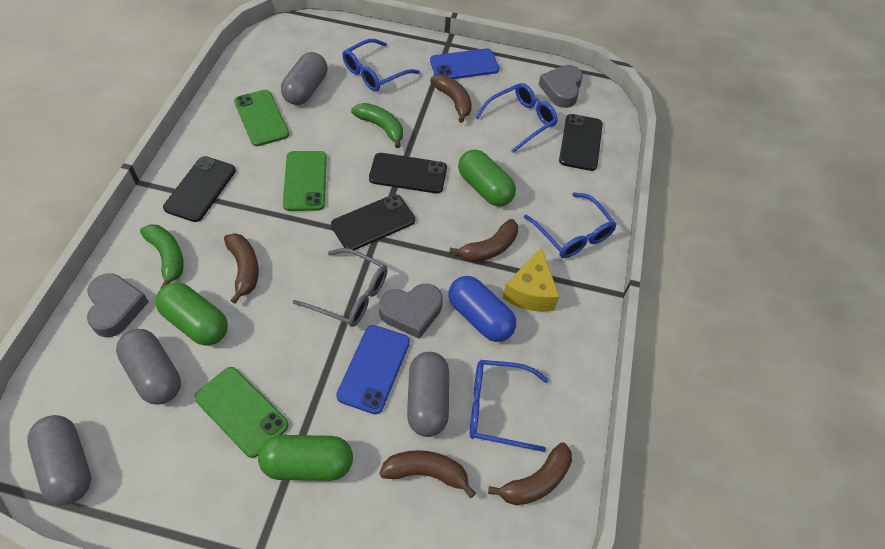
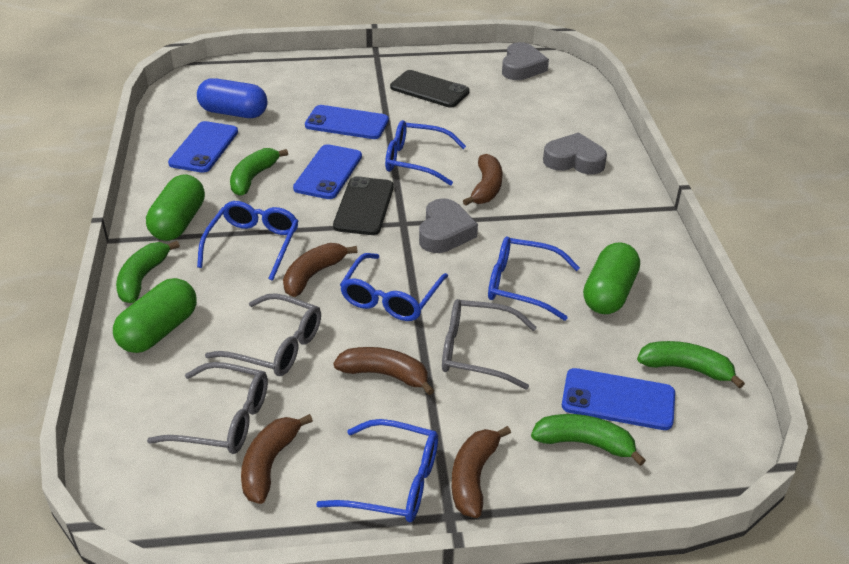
black phone: [163,156,236,222] [331,194,415,250] [369,153,447,193] [559,114,603,171] = 4 -> [333,176,394,235] [390,70,470,108] = 2
blue glasses: [342,39,420,91] [470,360,549,452] [475,83,558,153] [524,193,617,258] = 4 -> [197,201,299,281] [316,419,438,522] [340,253,448,321] [385,120,466,186] [488,236,580,321] = 5
blue phone: [336,325,410,414] [430,48,499,79] = 2 -> [168,121,238,173] [293,144,362,199] [305,105,389,139] [562,368,675,430] = 4
green banana: [140,224,184,288] [351,103,403,148] = 2 -> [116,241,180,303] [230,148,288,196] [531,414,646,466] [637,341,745,389] = 4
green phone: [194,367,289,458] [234,90,289,146] [283,151,327,211] = 3 -> none = 0
grey capsule: [27,415,91,505] [116,329,181,405] [281,52,328,105] [407,352,449,437] = 4 -> none = 0
grey glasses: [293,248,388,327] = 1 -> [147,362,268,454] [205,293,321,376] [442,299,537,390] = 3
yellow cheese: [502,247,560,312] = 1 -> none = 0

